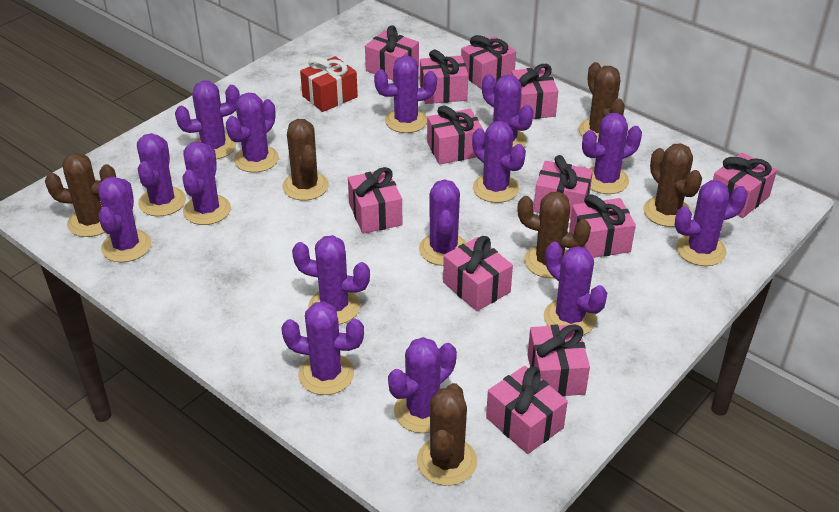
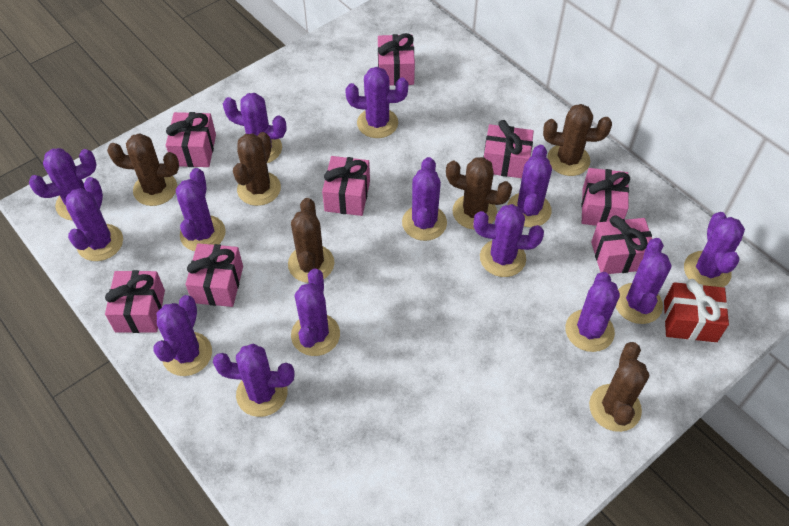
pink gift: [348,167,403,234] [365,25,419,80] [420,50,468,104] [427,105,484,164] [443,236,513,311] [461,35,516,89] [486,366,568,454] [511,64,558,119] [528,324,590,397] [534,155,593,219] [569,194,636,258] [713,152,777,218] = 12 -> [105,270,165,333] [166,112,216,167] [185,243,243,307] [322,156,370,216] [378,33,415,86] [484,120,534,178] [582,168,630,226] [591,215,652,274] = 8
purple cactus: [98,176,151,262] [137,133,186,216] [175,81,240,159] [183,142,231,225] [226,93,279,173] [281,301,364,395] [292,235,370,324] [374,56,437,133] [388,337,457,433] [419,179,466,266] [472,121,526,203] [482,74,534,148] [544,242,607,335] [582,113,642,194] [675,180,748,266] = 15 -> [29,148,96,221] [66,177,123,261] [153,295,212,376] [176,168,226,251] [213,343,295,417] [223,93,287,163] [291,269,340,356] [346,67,408,138] [402,157,447,241] [474,204,544,277] [507,145,552,227] [565,272,620,352] [616,238,672,324] [684,212,745,287] = 14

